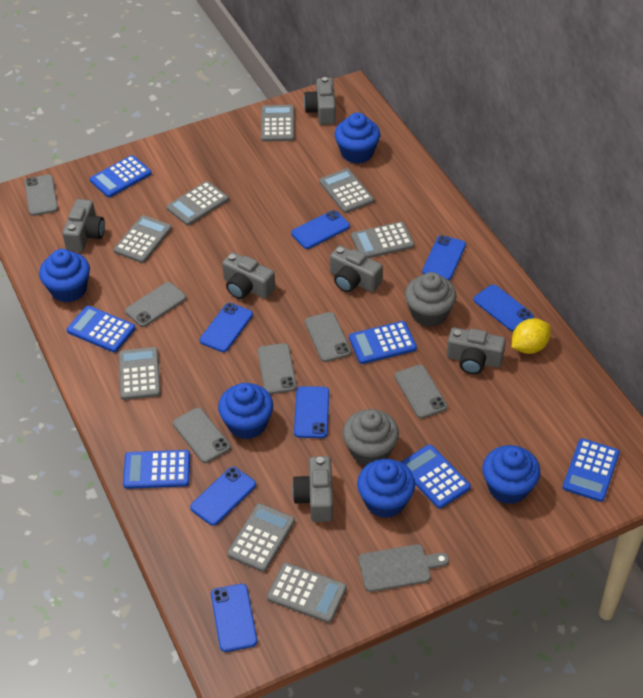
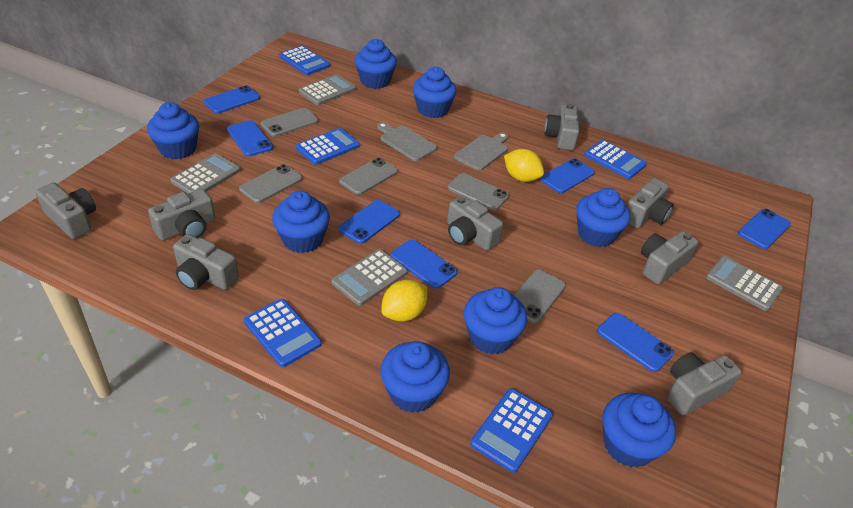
blue calculator: [67,306,136,352] [90,155,152,197] [123,450,190,489] [349,321,417,364] [401,444,471,509] [563,438,620,502] = 6 -> [244,299,322,367] [279,46,330,75] [296,128,360,165] [470,388,553,473] [584,140,647,179] = 5
blue cupcake: [39,249,90,302] [218,383,273,439] [335,113,380,164] [357,459,415,518] [483,445,540,504] = 5 -> [147,102,199,159] [272,191,330,253] [355,39,397,89] [380,341,450,413] [413,67,457,118] [464,287,527,354] [576,188,630,247] [603,393,676,468] = 8
grey calculator: [114,215,172,263] [119,347,161,400] [166,181,229,225] [227,503,295,572] [261,105,295,142] [267,563,347,623] [319,168,374,213] [351,222,414,258] = 8 -> [170,153,241,193] [299,74,356,105] [331,249,408,306] [706,256,783,311] = 4
grey camera: [62,199,105,252] [222,252,275,299] [292,456,333,522] [304,77,336,125] [330,245,383,292] [447,328,506,374] = 6 -> [35,183,96,239] [148,189,215,241] [173,234,239,290] [447,195,503,251] [544,104,579,151] [627,178,674,228] [641,231,698,284] [667,352,742,415] = 8
grey cupcake: [343,409,399,466] [405,272,457,327] = 2 -> none = 0
grey cutting board: [359,544,449,592] = 1 -> [377,122,437,161] [454,133,508,171] = 2
grey phone: [24,175,58,216] [125,282,186,327] [173,408,231,463] [257,343,297,394] [305,312,351,362] [395,365,447,419] = 6 -> [239,164,302,203] [261,108,318,137] [339,158,398,195] [448,173,509,210] [514,270,566,324] = 5
yellow lemon: [512,318,551,354] = 1 -> [381,280,428,321] [504,149,544,182] = 2

